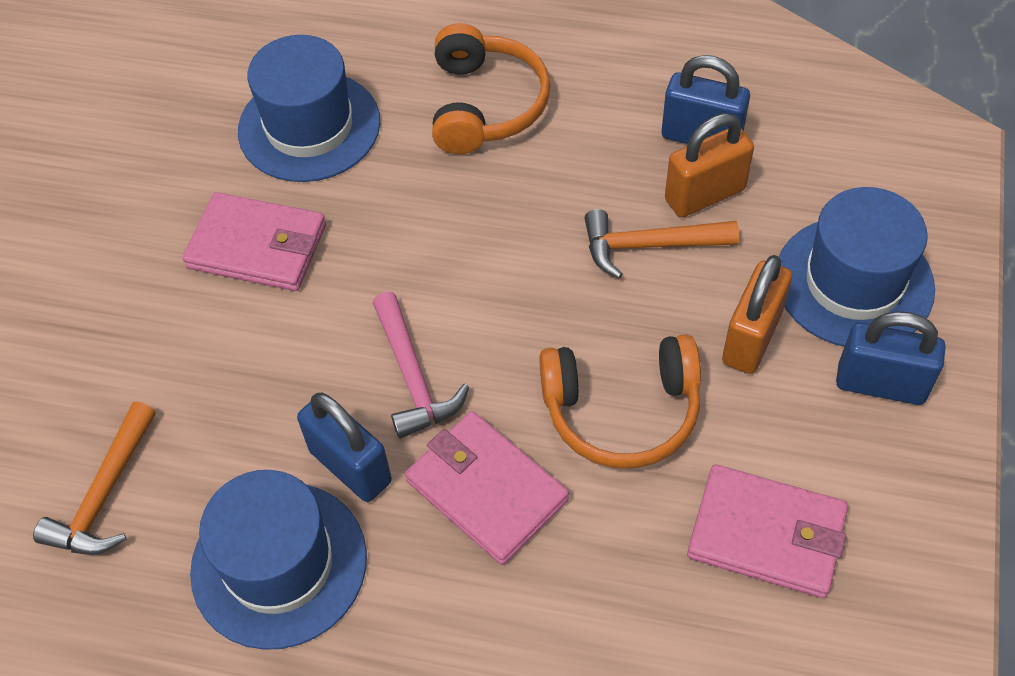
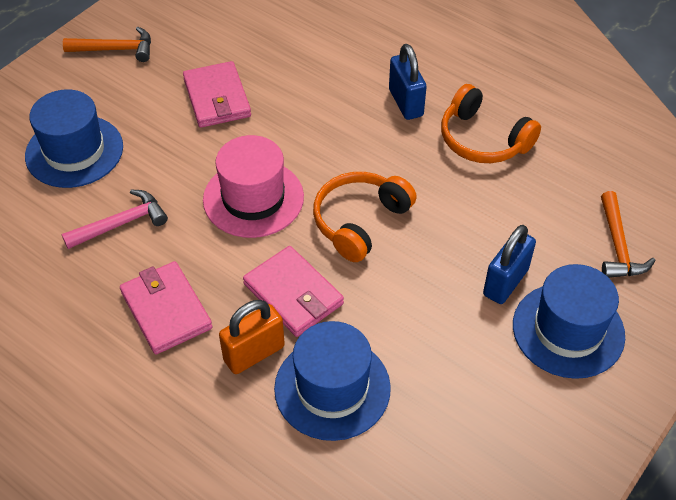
blue padlock: [297,393,392,502] [662,55,750,144] [836,311,945,405] = 3 -> [389,44,427,120] [483,225,536,304] = 2
orange padlock: [665,113,754,217] [722,255,792,374] = 2 -> [219,300,285,374] = 1
pink hat: none = 0 -> [203,135,304,238] = 1

